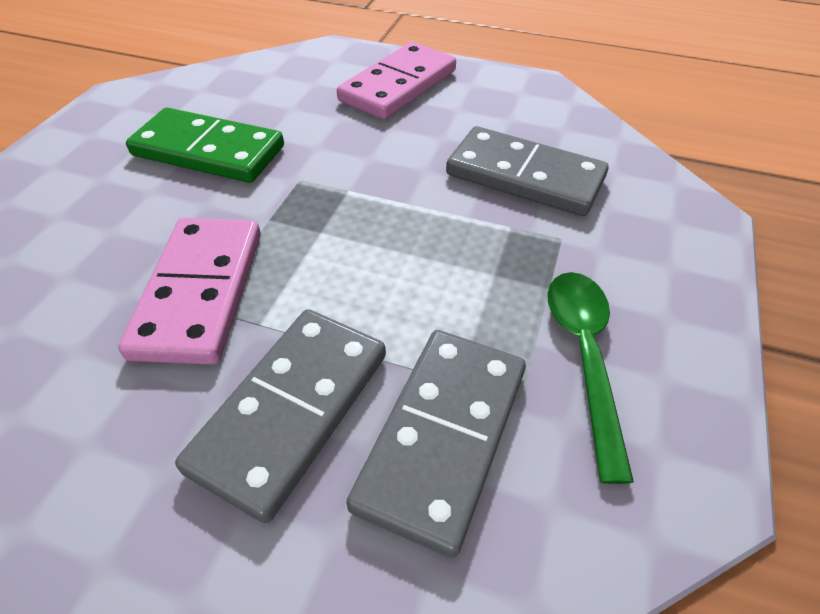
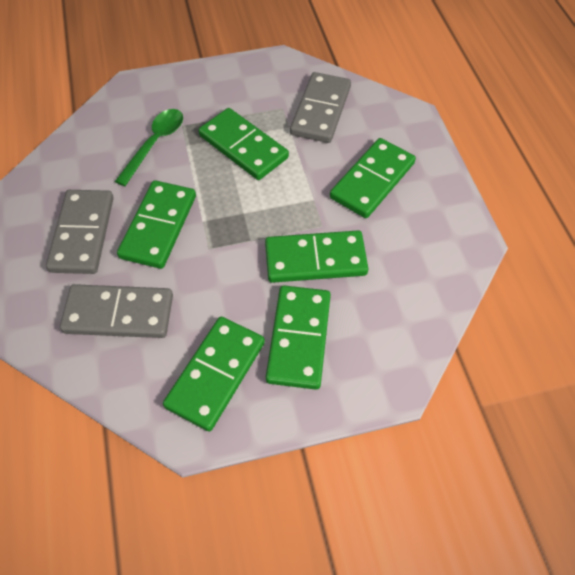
green domino: [126,107,284,183] = 1 -> [117,180,196,269] [163,317,265,431] [198,108,289,180] [265,230,368,283] [266,285,331,390] [330,138,416,218] = 6
pink domino: [118,218,261,365] [337,42,456,120] = 2 -> none = 0

